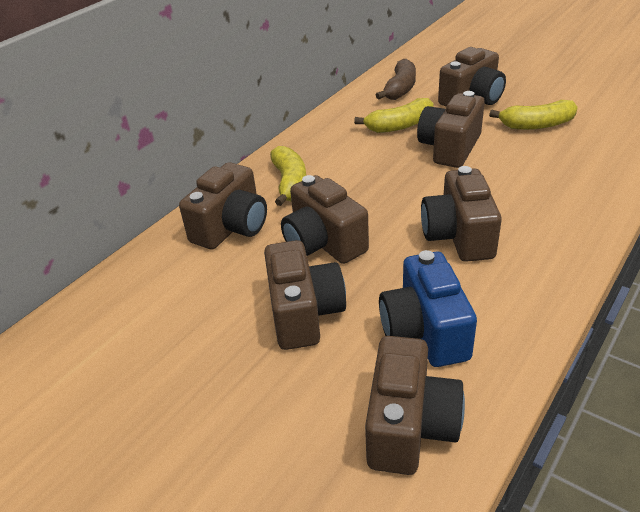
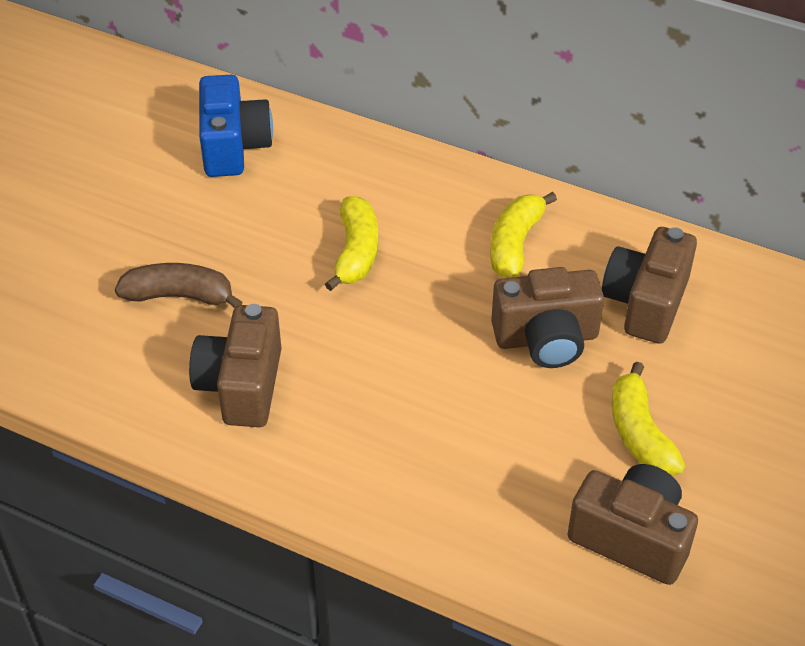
brown camera: [179,162,267,250] [264,240,346,350] [281,175,369,264] [365,336,465,475] [417,91,485,168] [421,166,502,262] [438,47,506,107] = 7 -> [189,304,282,427] [491,267,604,368] [567,464,698,585] [602,227,697,344] = 4

